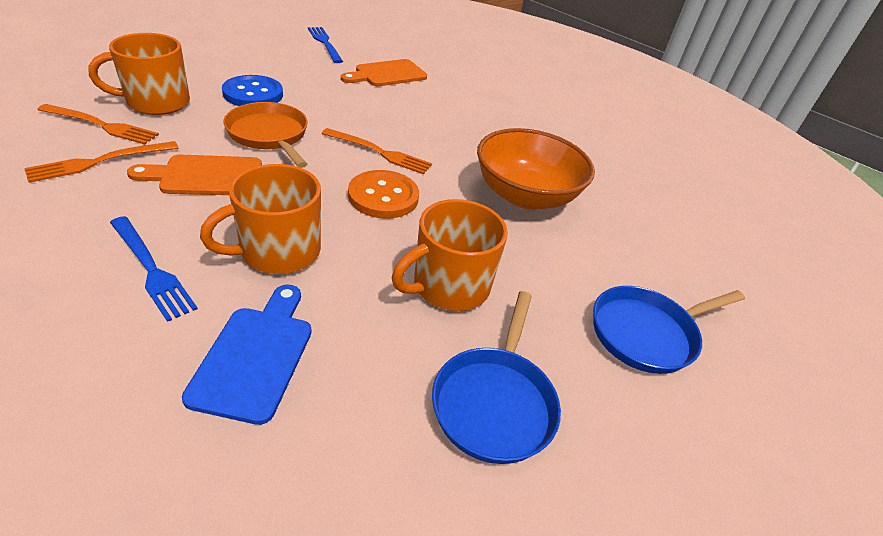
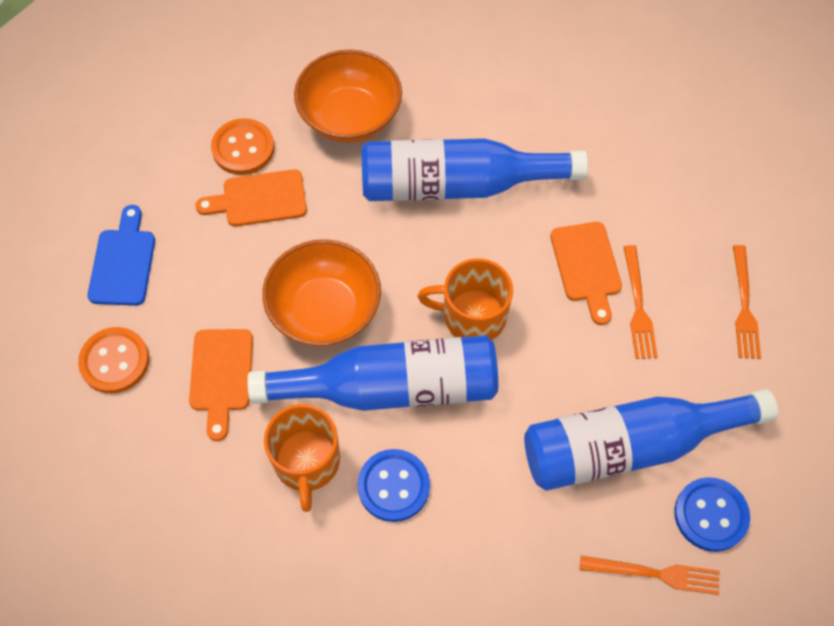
blue bottle: none = 0 -> [247,335,498,411] [361,138,588,201] [524,389,778,491] = 3
blue button: [222,75,283,106] = 1 -> [357,449,430,522] [674,477,750,552] = 2
blue fork: [110,216,198,322] [308,27,343,63] = 2 -> none = 0
blue pan: [432,291,561,464] [593,286,745,374] = 2 -> none = 0
orange bowl: [477,128,595,209] = 1 -> [262,239,381,347] [294,49,402,143] = 2
orange button: [348,170,419,219] = 1 -> [78,327,149,394] [211,118,275,175] = 2
orange cutting board: [127,154,262,195] [341,59,427,86] = 2 -> [189,329,253,441] [195,169,307,226] [550,222,622,325] = 3
orange mug: [88,33,190,115] [200,164,321,274] [392,199,508,311] = 3 -> [264,404,340,512] [418,258,513,340] = 2
orange pan: [223,102,308,168] = 1 -> none = 0

